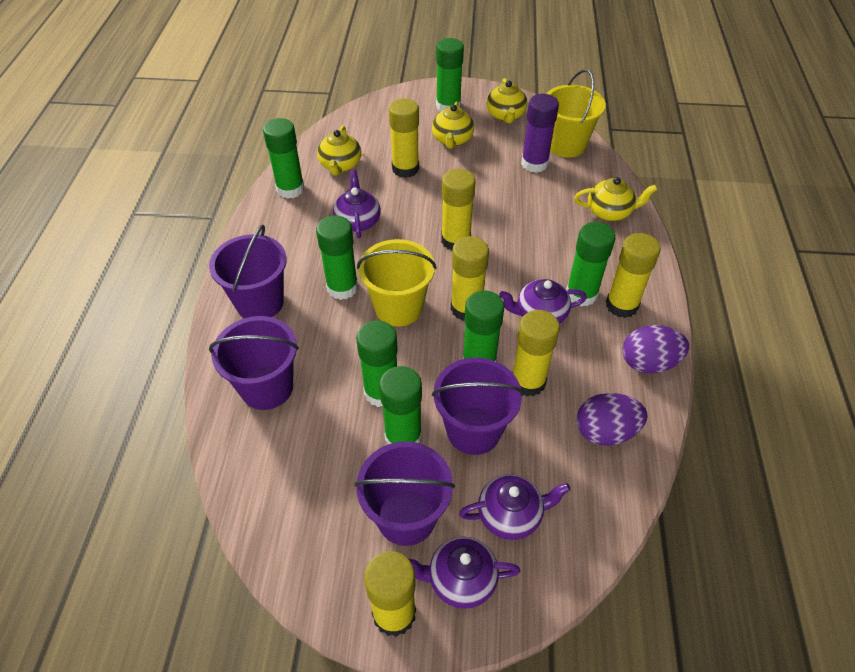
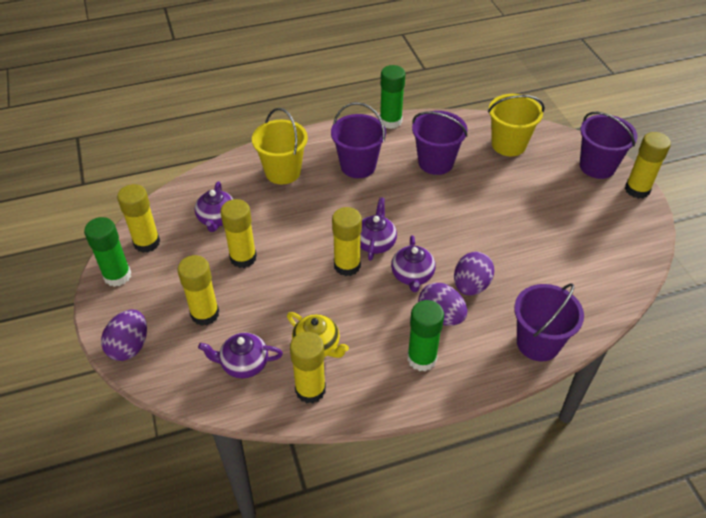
green glue stick: [263,118,304,199] [316,215,358,300] [356,320,398,407] [379,366,422,445] [436,38,464,112] [462,290,505,362] [566,222,615,307] = 7 -> [84,217,131,287] [380,65,406,129] [407,300,444,371] = 3
purple egg: [577,393,647,446] [623,325,689,374] = 2 -> [101,310,147,361] [418,283,467,326] [454,252,495,295] = 3
purple glue stick: [521,94,559,173] = 1 -> none = 0
yellow teapot: [317,125,361,176] [432,101,474,149] [486,78,527,123] [574,177,658,221] = 4 -> [287,312,349,358] = 1

